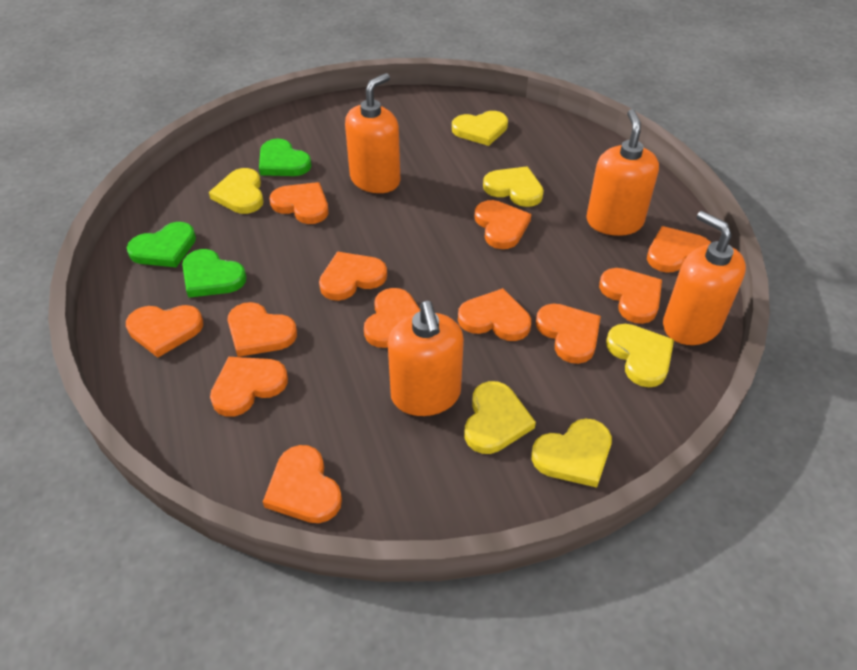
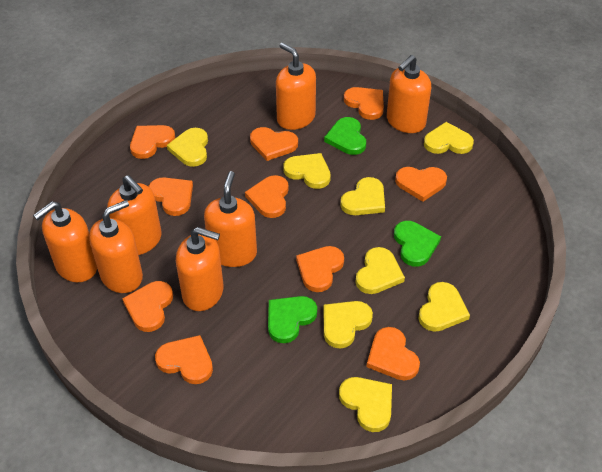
orange heart: [126,305,203,358] [210,357,288,417] [227,302,297,357] [263,445,342,523] [269,182,329,224] [319,252,387,301] [364,288,420,348] [458,288,531,341] [475,200,531,249] [536,304,601,364] [599,268,662,324] [647,226,711,273] = 12 -> [122,281,173,332] [130,125,175,159] [148,177,193,216] [155,335,213,384] [245,175,289,218] [250,127,298,161] [296,246,344,292] [344,87,384,120] [367,327,420,381] [395,167,447,202] = 10
orange soap dispenser: [345,73,401,193] [388,301,464,416] [587,109,659,236] [663,211,746,345] = 4 -> [33,201,97,282] [89,200,143,293] [107,175,162,255] [176,227,224,311] [204,171,257,267] [276,43,316,130] [387,55,431,133] = 7
yellow heart: [209,168,264,214] [452,111,508,146] [464,381,536,454] [483,166,544,207] [531,419,612,488] [606,324,674,387] = 6 -> [167,128,208,167] [283,153,331,189] [324,301,373,349] [339,377,392,432] [340,177,385,215] [355,247,405,294] [418,282,470,332] [424,122,474,154] = 8

